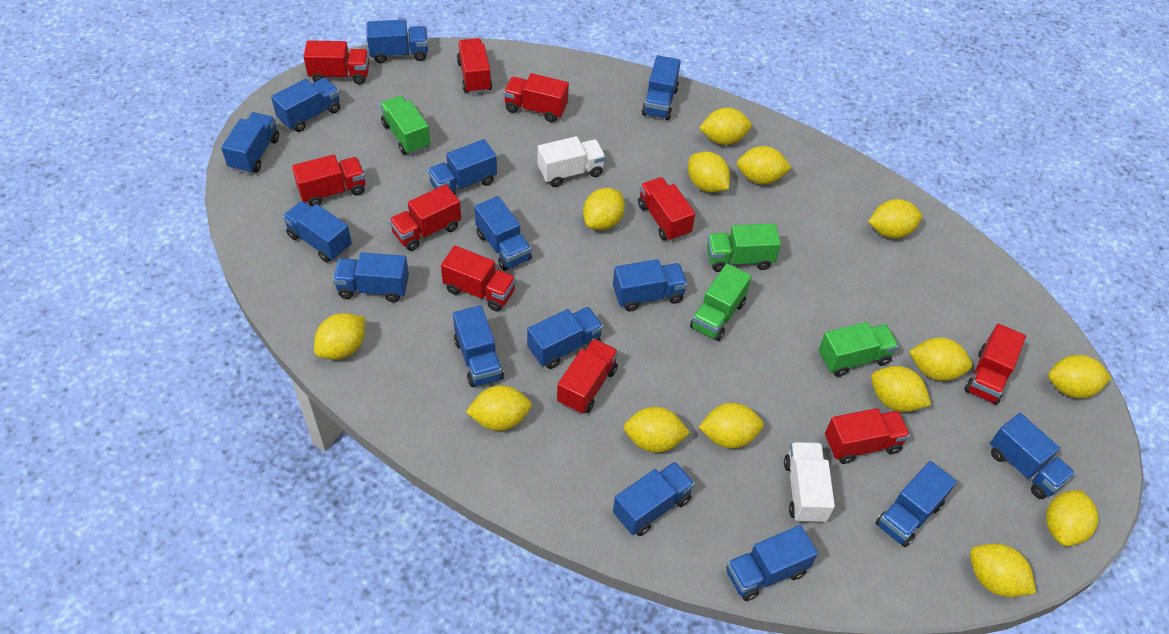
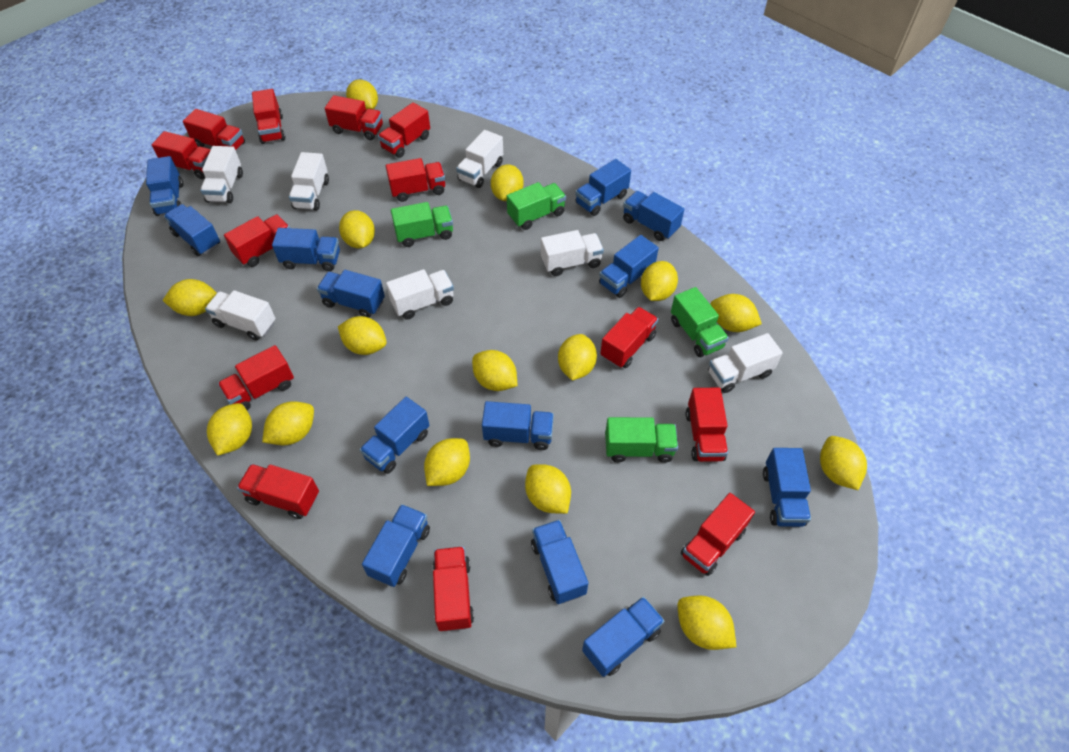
blue truck: [221,112,279,174] [271,78,340,132] [282,201,352,262] [333,252,409,302] [366,20,428,63] [428,139,497,194] [453,305,504,387] [475,196,532,271] [527,307,603,369] [613,259,688,311] [613,462,695,536] [642,55,681,120] [726,525,818,601] [876,461,957,547] [990,413,1075,499] = 15 -> [146,156,183,216] [164,204,220,256] [272,228,340,271] [317,270,385,318] [360,397,429,474] [362,504,430,587] [482,401,554,450] [531,520,588,604] [575,159,631,216] [582,596,665,677] [599,235,659,298] [623,191,684,241] [763,448,811,527] = 13
red truck: [292,154,365,207] [303,40,369,85] [389,184,461,251] [441,246,516,311] [457,38,492,94] [503,73,569,122] [557,339,618,414] [638,177,695,241] [825,408,910,464] [964,324,1026,405] = 10 -> [152,131,211,179] [183,109,245,150] [218,345,294,410] [224,214,290,267] [237,464,319,519] [252,89,285,144] [325,95,383,140] [378,102,430,158] [386,158,445,202] [433,546,474,632] [600,307,658,368] [681,493,755,576] [686,388,728,462] = 13
white truck: [537,136,606,187] [784,442,835,523] = 2 -> [200,146,243,203] [205,290,275,341] [289,152,329,211] [386,269,454,320] [456,130,503,188] [541,230,604,276] [708,333,783,393] = 7
yellow lemon: [314,313,365,360] [466,385,532,431] [583,188,625,230] [624,407,690,453] [688,151,730,193] [698,403,764,449] [699,108,752,145] [737,146,792,184] [868,199,922,239] [871,366,931,412] [909,337,972,381] [970,543,1036,597] [1046,490,1099,546] [1048,355,1111,398] = 14 -> [162,279,217,316] [207,403,252,456] [262,401,314,445] [338,316,387,355] [339,210,375,248] [346,79,378,110] [424,438,470,486] [472,350,517,391] [491,165,524,201] [525,464,571,514] [558,334,597,380] [641,261,678,301] [678,596,736,650] [710,294,762,332] [820,436,867,490] = 15

